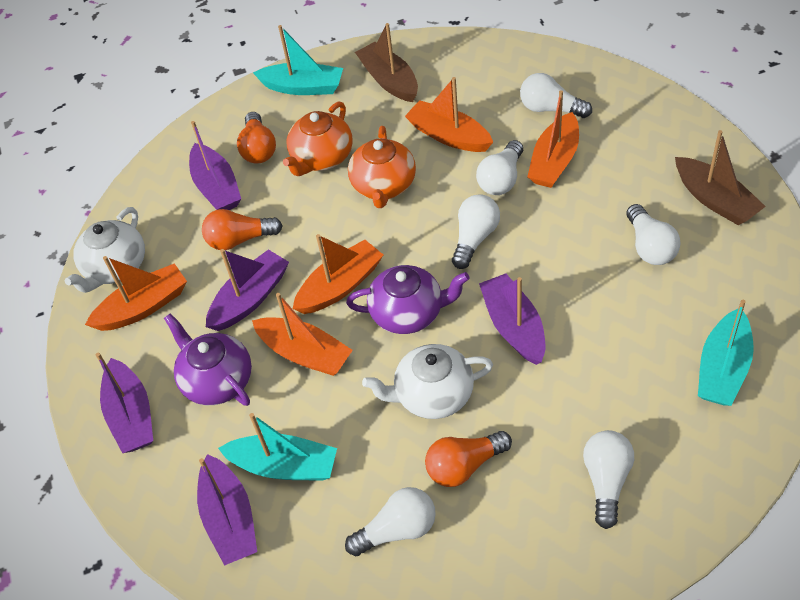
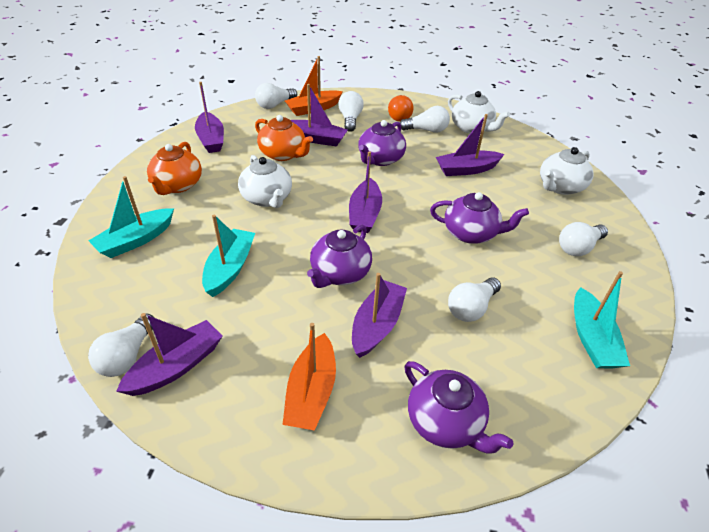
brown boat: [355,23,418,102] [675,130,766,225] = 2 -> none = 0
orange boat: [85,256,187,331] [252,293,353,376] [293,234,383,314] [405,77,493,152] [527,90,579,188] = 5 -> [282,323,336,431] [285,56,343,116] = 2
orange light bulb: [202,209,283,250] [237,112,276,164] [425,431,512,487] = 3 -> [388,95,413,122] = 1
purple boat: [96,353,153,453] [189,121,241,210] [197,454,257,566] [206,249,289,331] [479,273,545,365] = 5 -> [116,313,222,396] [195,82,224,153] [291,84,348,147] [349,151,382,233] [352,273,407,358] [436,114,505,176] = 6
purple teapot: [164,313,252,406] [346,265,470,334] = 2 -> [307,224,372,288] [358,120,406,166] [405,361,513,454] [430,192,529,244] = 4
white teapot: [65,207,145,293] [362,344,493,419] = 2 -> [238,155,292,208] [448,91,510,134] [540,147,593,195] = 3

